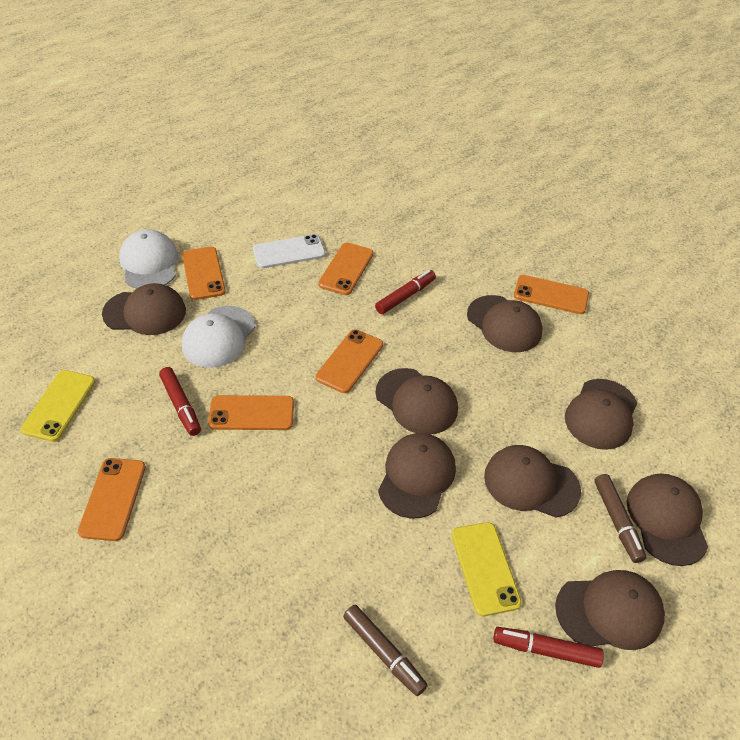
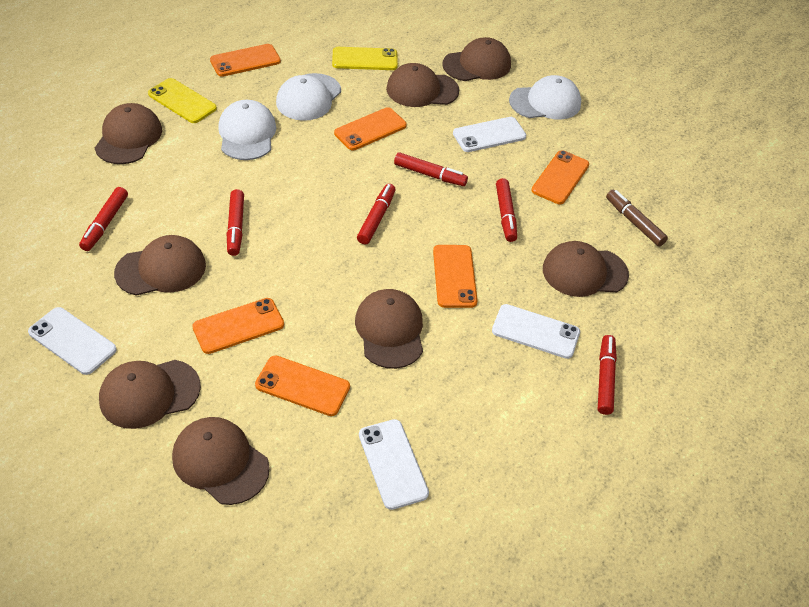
brown marker: [343,605,428,696] [594,474,646,563] = 2 -> [606,190,668,247] = 1
red marker: [159,367,201,436] [375,270,436,314] [493,627,604,668] = 3 -> [79,187,128,251] [227,189,244,256] [357,184,396,245] [394,152,468,186] [496,178,517,242] [598,335,617,415] = 6
white cap: [119,230,178,289] [182,306,255,368] = 2 -> [218,100,276,160] [276,73,341,121] [509,75,581,120] = 3
white phone: [253,234,326,268] = 1 -> [28,307,117,375] [359,419,429,510] [453,117,526,152] [492,304,580,359] = 4

